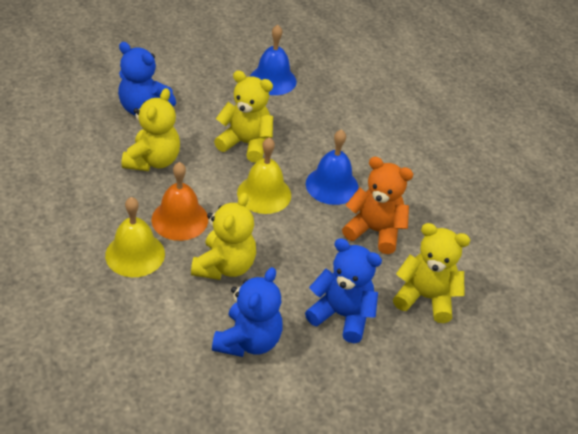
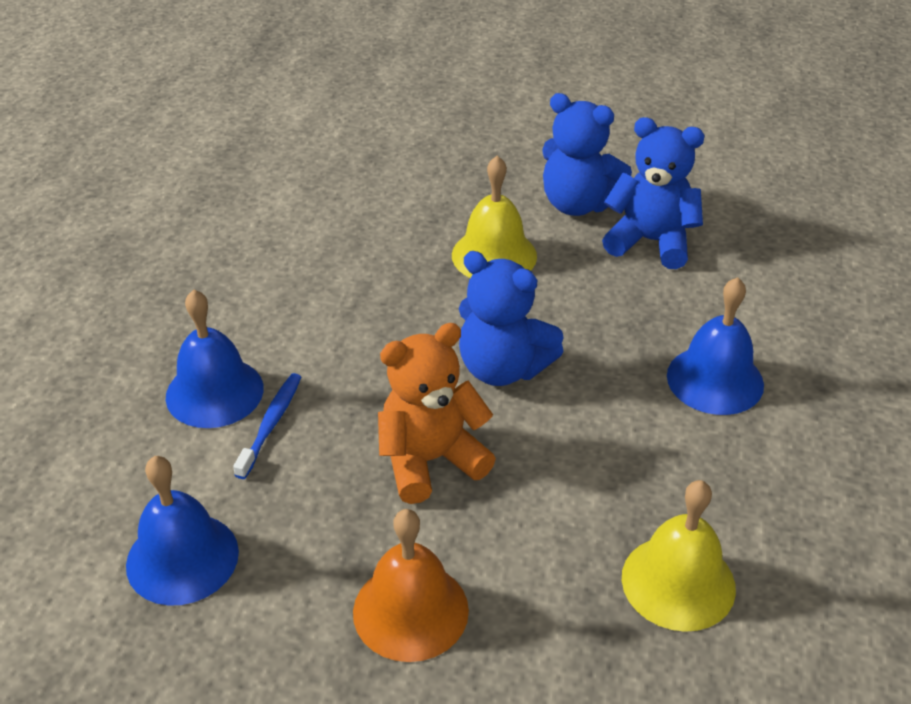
blue bell: [250,25,297,95] [306,129,359,205] = 2 -> [126,456,239,606] [166,289,264,428] [667,277,764,415] = 3
blue toothbrush: none = 0 -> [233,373,301,479] = 1
yellow teddy bear: [122,88,180,171] [191,193,256,280] [214,70,273,163] [393,223,470,323] = 4 -> none = 0

